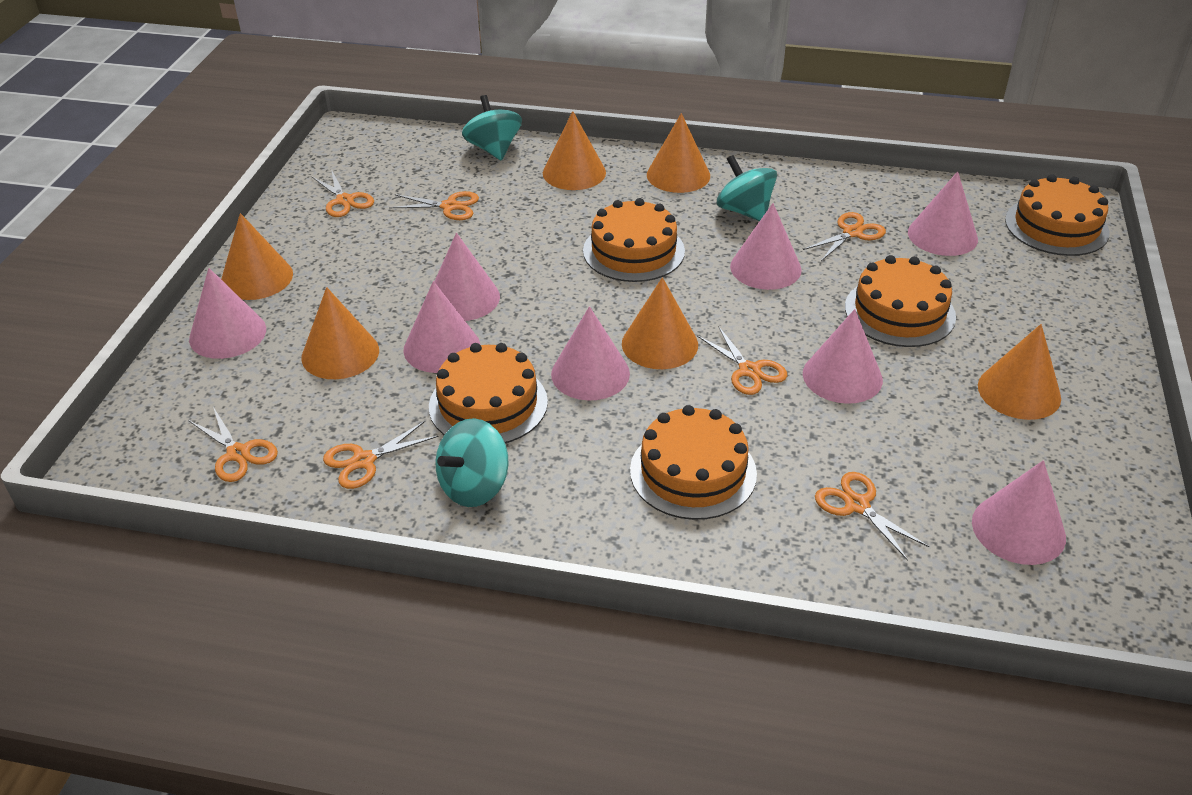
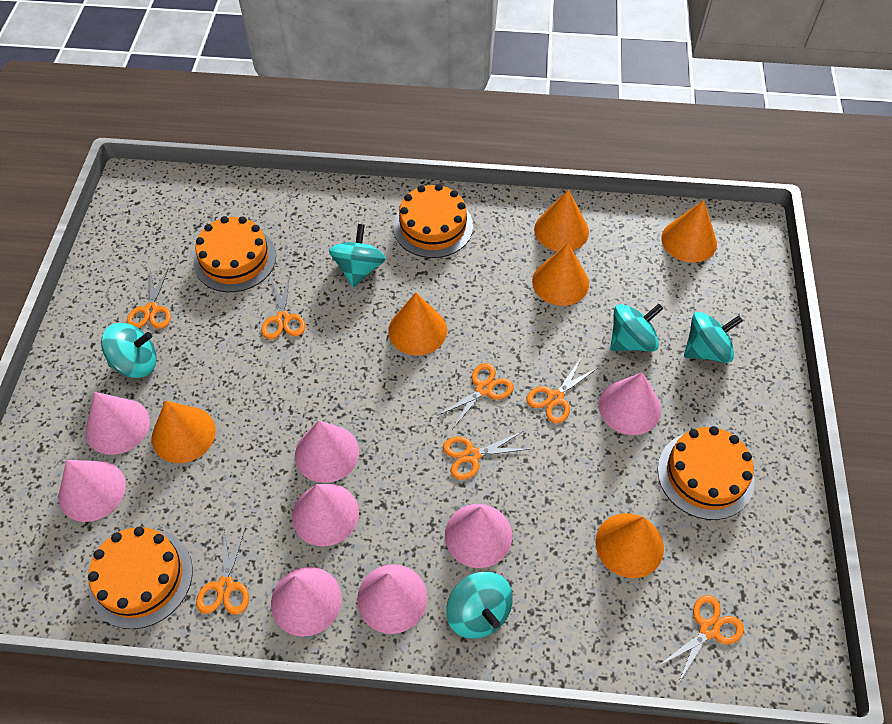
orange cake: [429,343,548,443] [583,198,685,282] [630,405,757,520] [845,255,956,347] [1005,174,1110,256] = 5 -> [88,526,193,629] [193,216,276,292] [393,184,473,258] [657,426,754,520] = 4
turquoise spinning top: [436,418,508,507] [462,95,522,161] [717,155,777,221] = 3 -> [101,323,157,378] [329,224,386,287] [446,571,513,638] [610,304,663,352] [684,312,743,363] = 5

